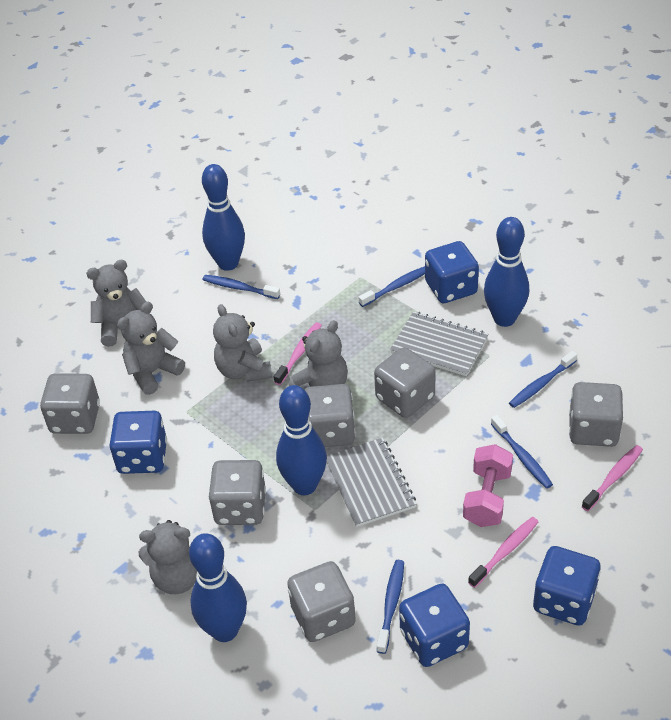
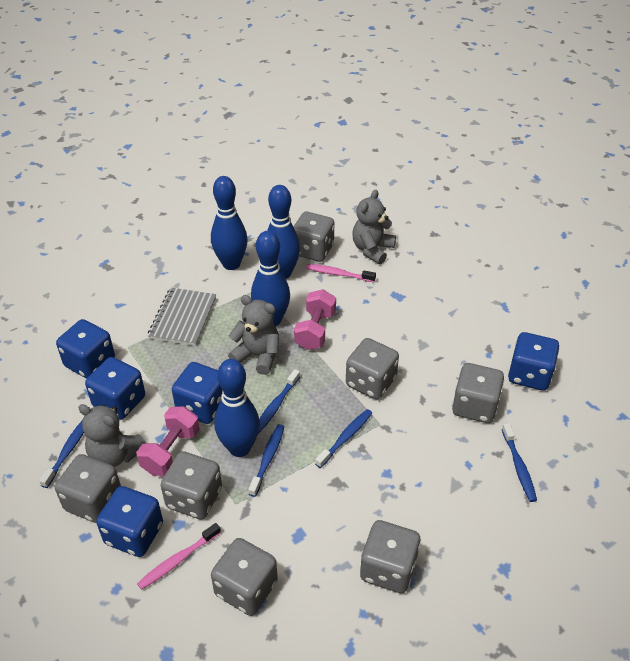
blue dice: [109,411,167,474] [399,584,470,667] [425,241,479,303] [533,546,601,626] = 4 -> [56,319,115,379] [85,357,145,420] [96,486,163,557] [172,362,223,424] [508,332,559,391] = 5
grey dice: [40,374,100,434] [209,460,266,525] [287,561,356,642] [305,384,355,447] [374,347,435,418] [569,382,623,447] = 6 -> [55,454,121,523] [161,451,222,519] [211,538,278,616] [294,212,334,262] [346,338,399,399] [360,520,420,593] [452,363,504,423] = 7
grey notebook: [326,438,416,527] [390,311,488,376] = 2 -> [148,288,216,346] = 1
grey teddy bear: [86,260,146,347] [117,302,185,395] [139,520,197,594] [213,304,272,382] [289,320,348,390] = 5 -> [78,404,146,467] [228,295,279,375] [352,190,396,264] = 3
pink dumbbell: [463,444,513,527] = 1 -> [136,406,200,476] [294,289,336,350] = 2
pink toothbrush: [274,322,322,385] [468,517,538,588] [581,445,643,511] = 3 -> [137,523,221,590] [306,264,376,282] = 2

